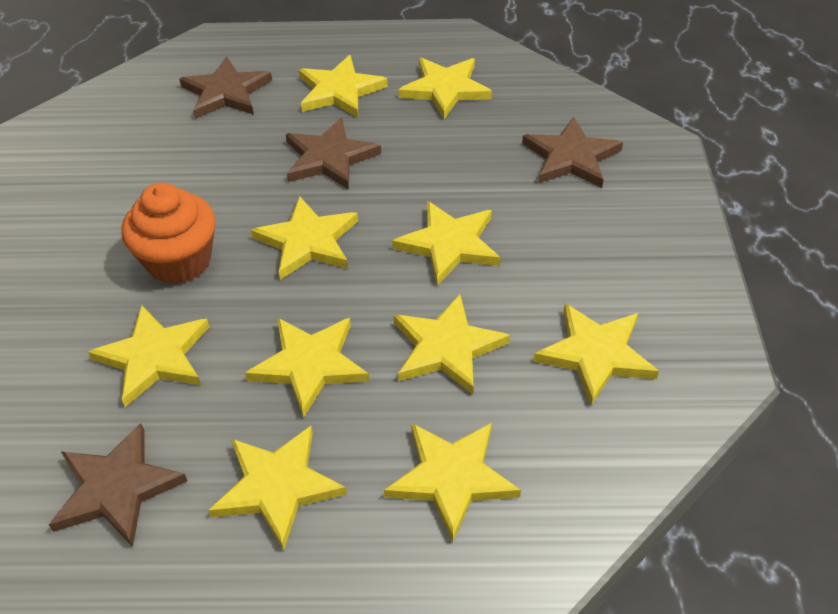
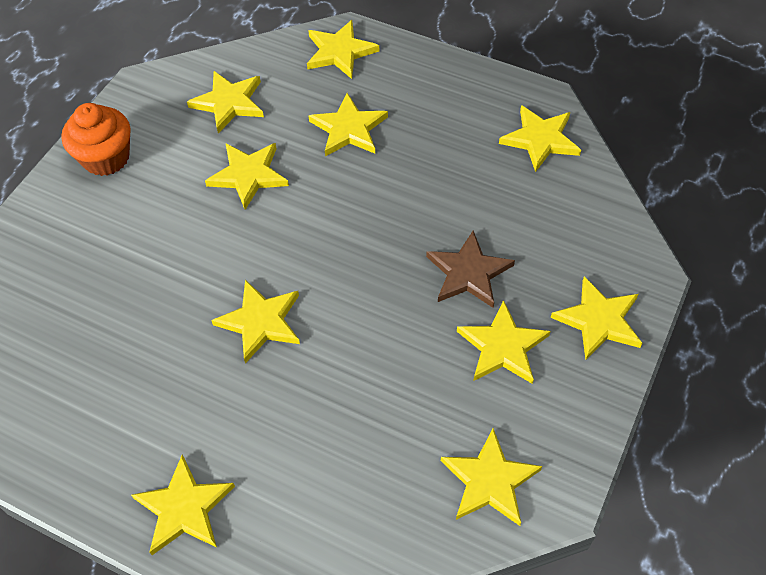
brown star: [49,423,187,547] [179,56,272,119] [286,118,381,190] [522,117,623,188] = 4 -> [426,231,515,308] = 1

